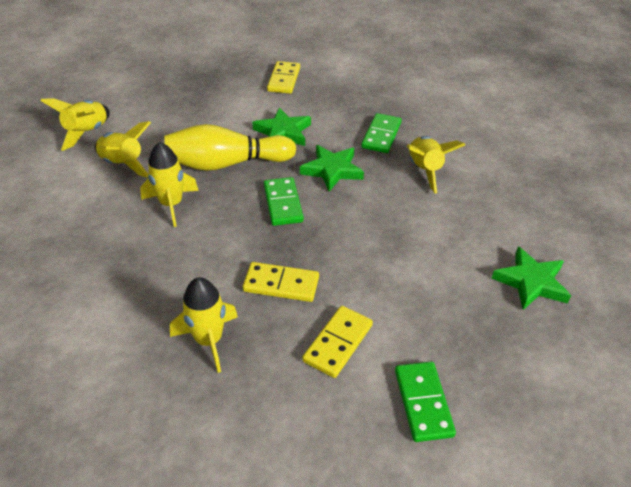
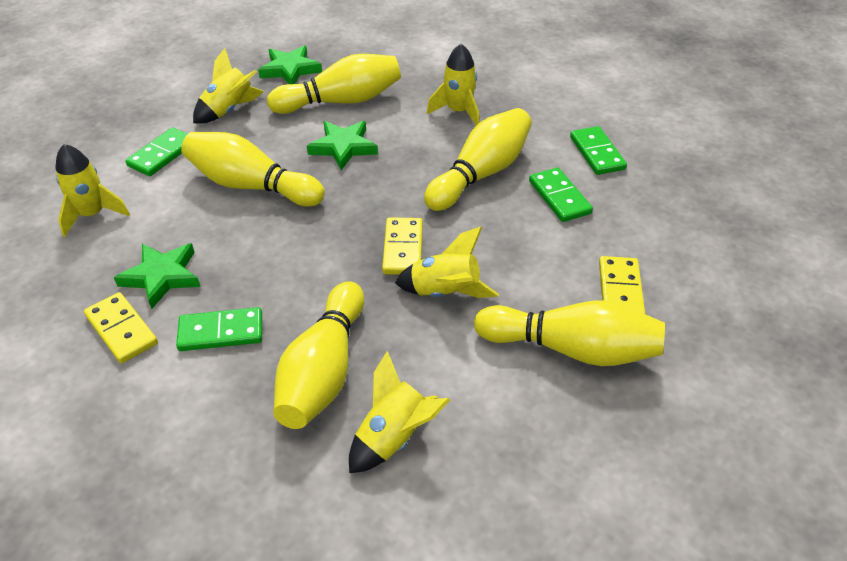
green domino: [264,177,304,226] [361,113,402,153] [395,362,456,442] = 3 -> [125,127,187,176] [176,307,262,351] [529,167,593,222] [570,126,627,175] = 4
yellow bowling pin: [164,124,296,171] = 1 -> [181,132,325,207] [267,54,401,114] [273,281,364,429] [424,108,532,211] [474,301,665,366] = 5

